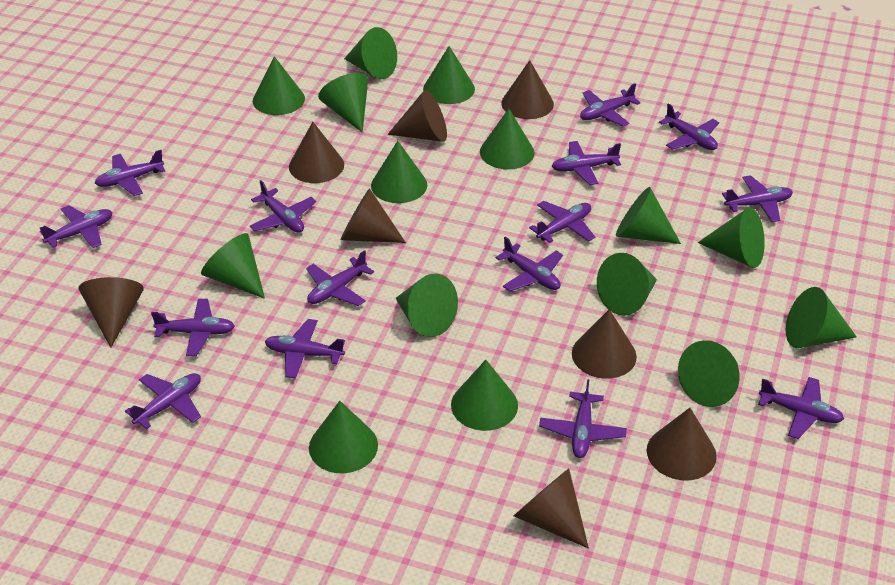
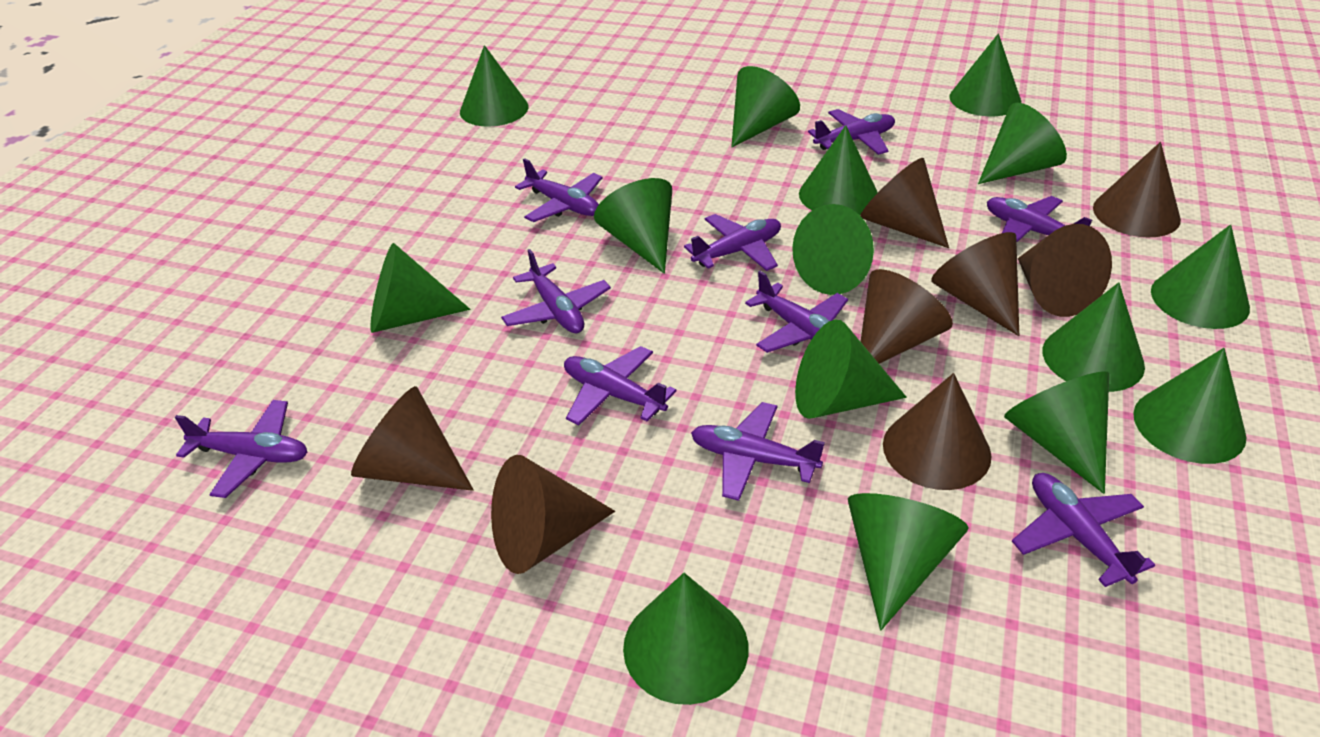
purple plane: [40,205,112,248] [95,150,165,196] [125,373,201,429] [151,299,235,356] [250,180,316,233] [265,319,345,379] [306,250,374,306] [496,237,563,291] [529,201,595,243] [539,379,627,458] [552,141,621,185] [580,83,640,127] [659,103,719,150] [722,175,793,222] [758,377,844,439] = 15 -> [175,400,307,498] [501,249,611,333] [515,158,603,222] [564,346,676,426] [684,214,781,271] [691,402,825,501] [745,271,848,353] [808,109,895,155] [987,196,1092,242] [1012,473,1155,587] = 10

